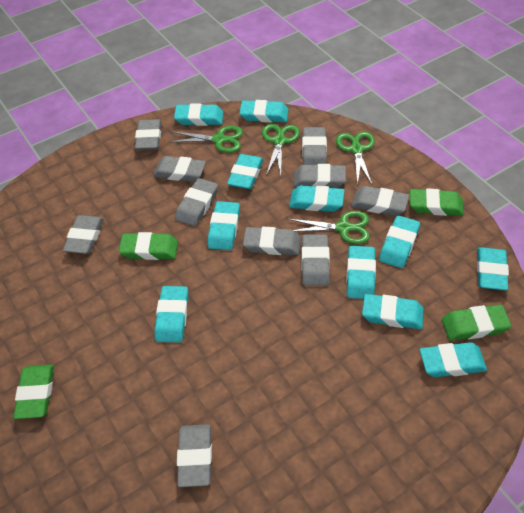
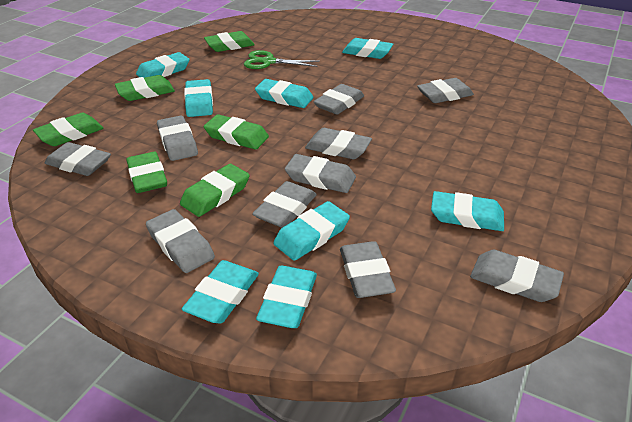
green eraser: [13,365,54,419] [119,232,178,260] [410,188,464,216] [442,305,511,341] = 4 -> [33,113,104,146] [115,75,175,101] [126,152,167,193] [180,164,250,217] [204,31,255,52] [204,114,269,150] = 6
green scissors: [169,126,243,153] [262,124,300,175] [288,211,370,244] [336,132,375,186] = 4 -> [244,50,320,69] = 1
turquoise eraser: [154,286,188,343] [174,103,223,126] [207,201,240,250] [227,154,263,189] [240,100,289,123] [289,185,345,212] [346,246,376,299] [362,294,424,329] [379,215,420,268] [420,342,487,377] [477,247,509,291] = 11 -> [136,52,190,78] [182,260,259,324] [184,79,213,117] [255,79,313,108] [256,266,317,328] [273,201,350,261] [342,38,393,59] [431,191,504,231] = 8

